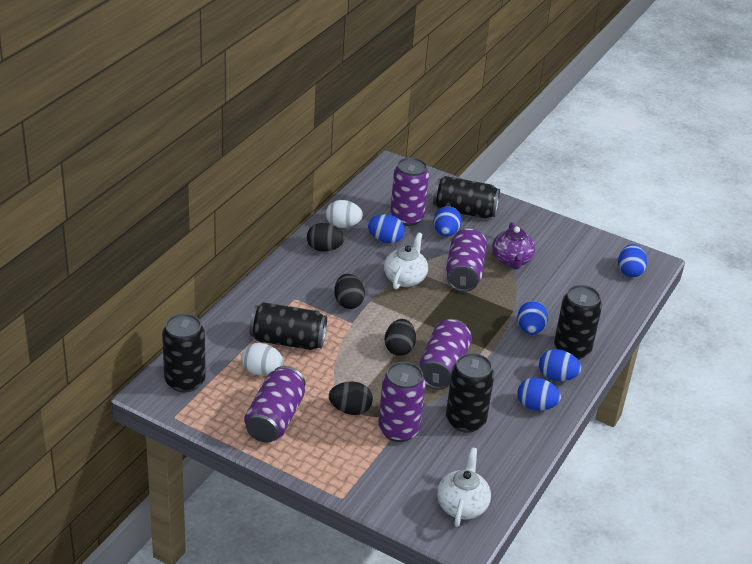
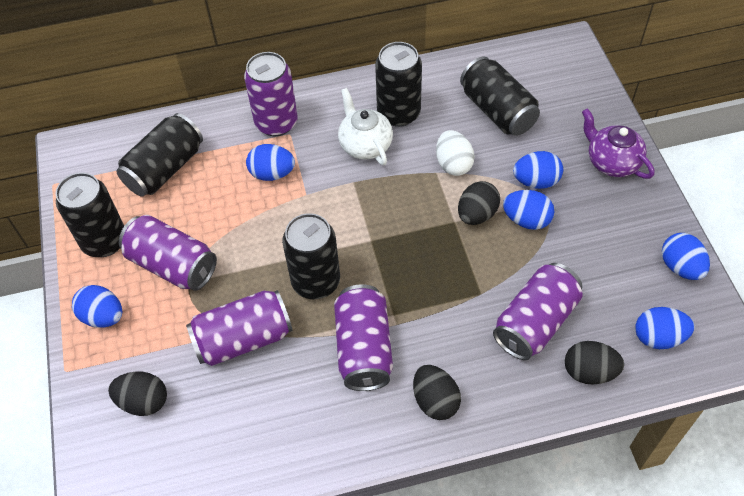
white egg: [241,343,284,375] [326,200,363,228] = 2 -> [436,130,475,176] = 1
white teapot: [384,232,428,289] [437,447,491,527] = 2 -> [338,88,393,165] = 1

